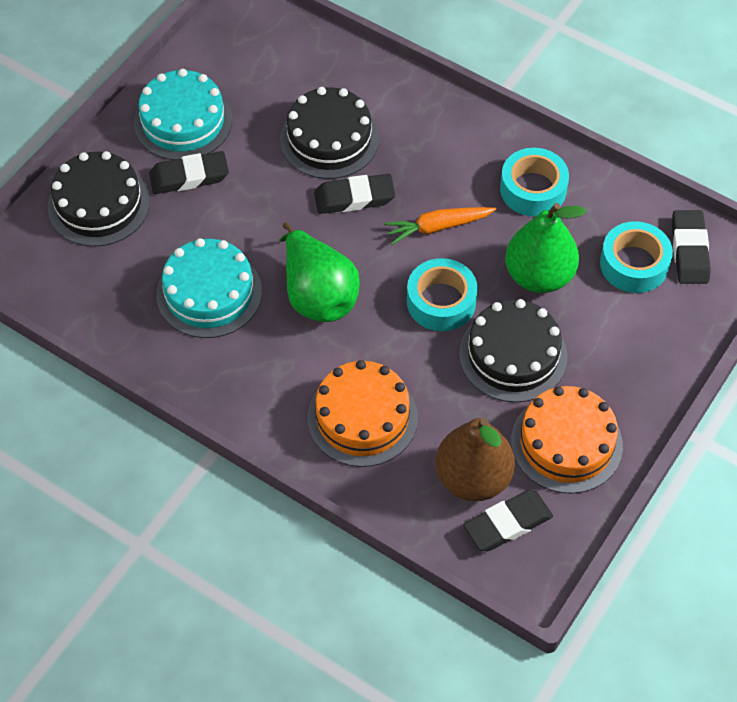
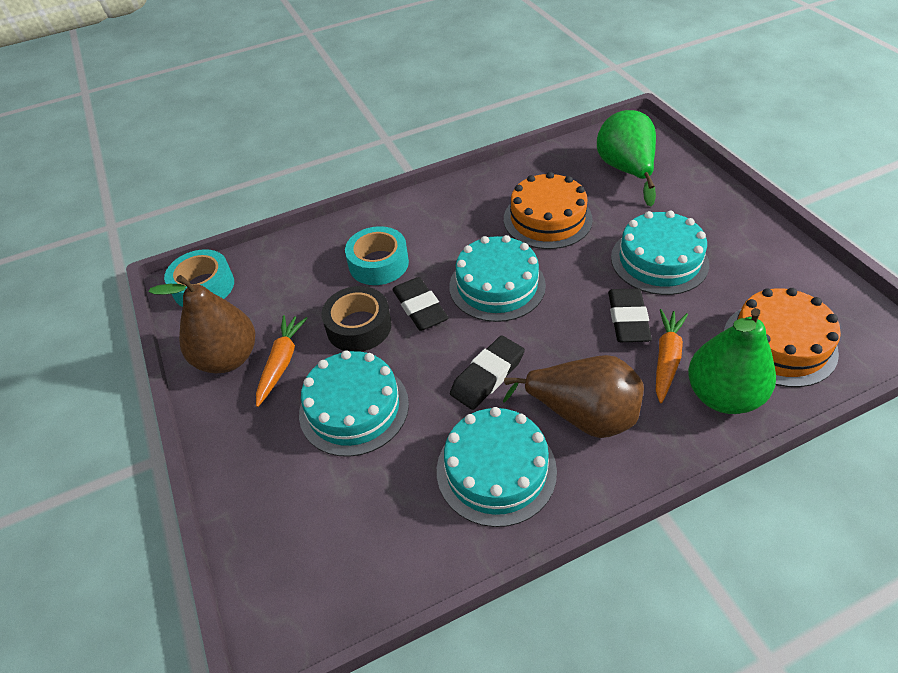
black cake: [48,151,150,247] [280,87,379,179] [459,299,567,402] = 3 -> none = 0
black eraser: [149,151,229,194] [314,174,395,214] [463,490,553,551] [672,210,711,284] = 4 -> [392,277,448,331] [450,335,525,410] [608,288,652,342] = 3
black tape: none = 0 -> [322,286,392,352] = 1
brown pear: [435,418,515,501] = 1 -> [149,275,255,373] [503,355,644,438] = 2
orange carrot: [384,207,496,245] = 1 -> [256,315,308,407] [656,309,688,403] = 2
turquoise cake: [134,69,232,160] [157,238,262,338] = 2 -> [299,350,409,457] [437,407,557,527] [449,235,546,322] [611,211,709,295] = 4
turquoise tape: [407,258,478,331] [500,148,569,217] [600,221,673,293] = 3 -> [164,249,234,307] [345,226,409,285] = 2

